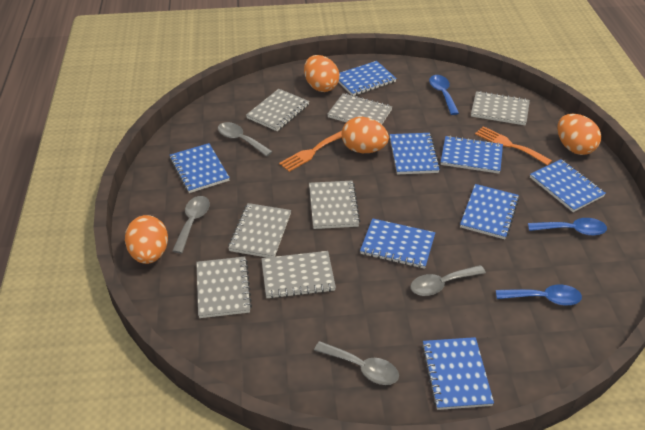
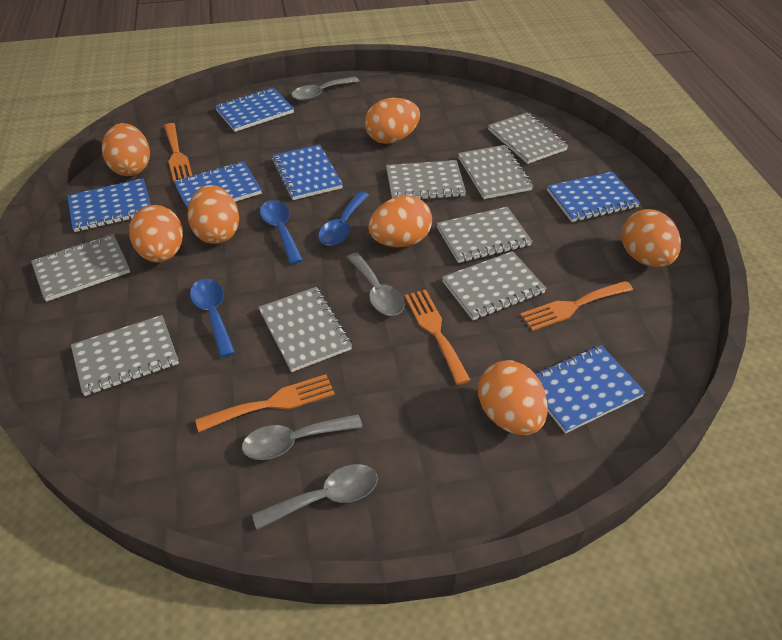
blue notebook: [170,143,230,193] [339,61,397,96] [360,218,435,269] [390,133,440,174] [422,337,494,410] [441,136,503,174] [460,184,519,239] [530,159,606,212] = 8 -> [67,178,151,232] [174,161,262,209] [215,88,294,132] [272,144,343,200] [535,345,646,434] [547,172,640,222] = 6
grey notebook: [196,257,252,318] [228,203,291,257] [246,89,310,131] [261,251,336,299] [309,181,360,229] [327,93,392,125] [471,91,530,125] = 7 -> [31,234,130,302] [71,315,179,396] [258,287,352,372] [386,160,466,200] [436,207,532,263] [442,251,547,320] [458,145,533,199] [488,113,568,164] = 8
orange egg: [125,215,168,264] [304,55,339,92] [342,117,389,153] [557,114,601,155] = 4 -> [102,123,150,176] [129,205,183,262] [187,185,239,244] [365,98,420,144] [368,196,432,247] [478,360,548,435] [621,209,681,267] = 7
orange fork: [279,131,342,172] [475,126,552,165] = 2 -> [164,123,192,181] [195,374,335,432] [405,290,471,385] [520,281,633,331] = 4

